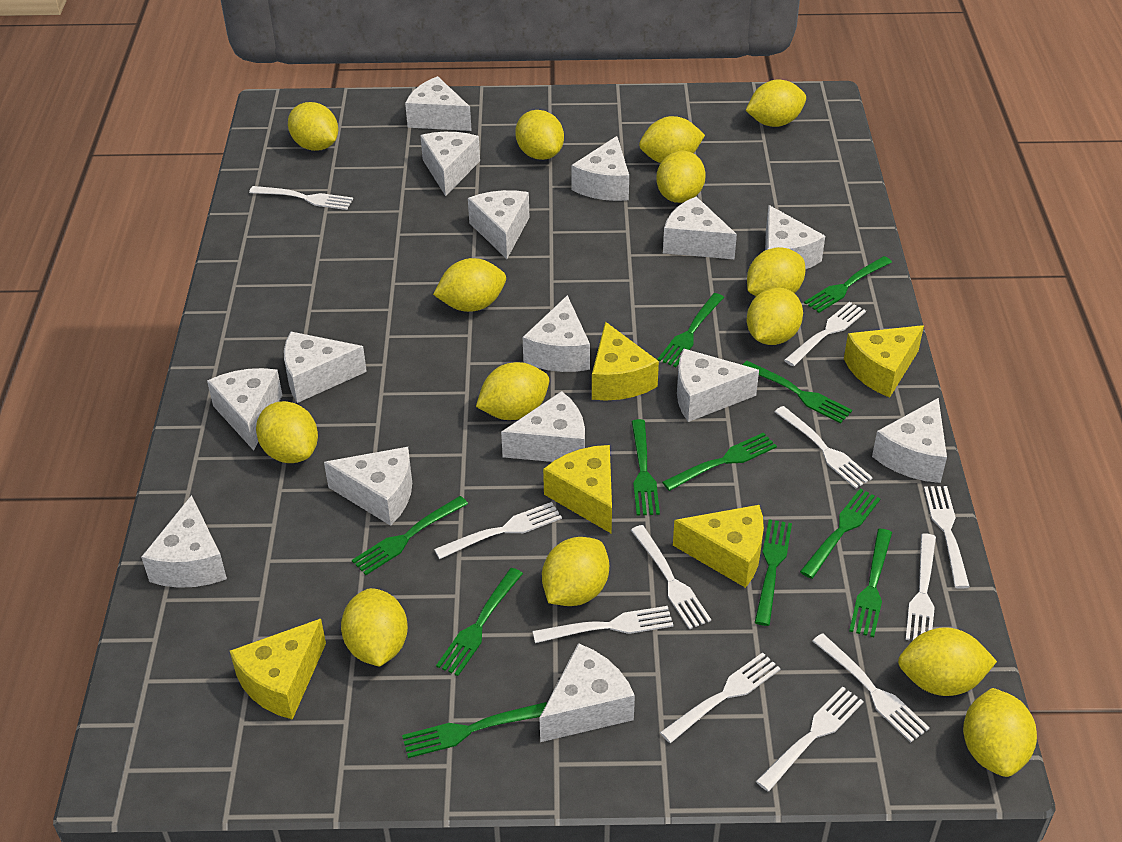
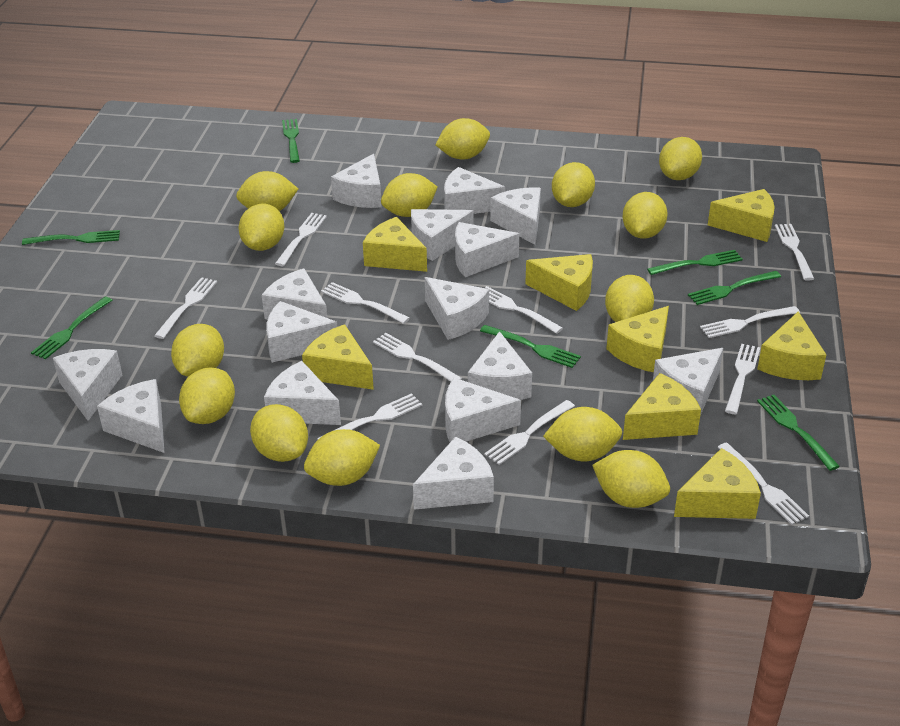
green fork: [352,496,468,575] [402,702,547,758] [436,568,523,676] [632,419,660,515] [657,293,724,367] [662,432,777,491] [742,361,852,424] [754,519,792,626] [800,489,881,579] [804,256,892,313] [849,529,892,637] = 11 -> [22,230,120,245] [31,297,112,359] [282,119,300,163] [480,325,581,368] [647,250,743,275] [688,271,781,305] [757,395,840,471] = 7
yellow cheese: [230,619,326,720] [543,445,612,534] [592,322,659,400] [673,505,764,588] [844,325,924,398] = 5 -> [302,324,374,390] [363,217,427,272] [525,254,593,311] [606,306,669,372] [623,373,701,440] [674,448,761,519] [708,189,775,242] [757,311,826,380] = 8

